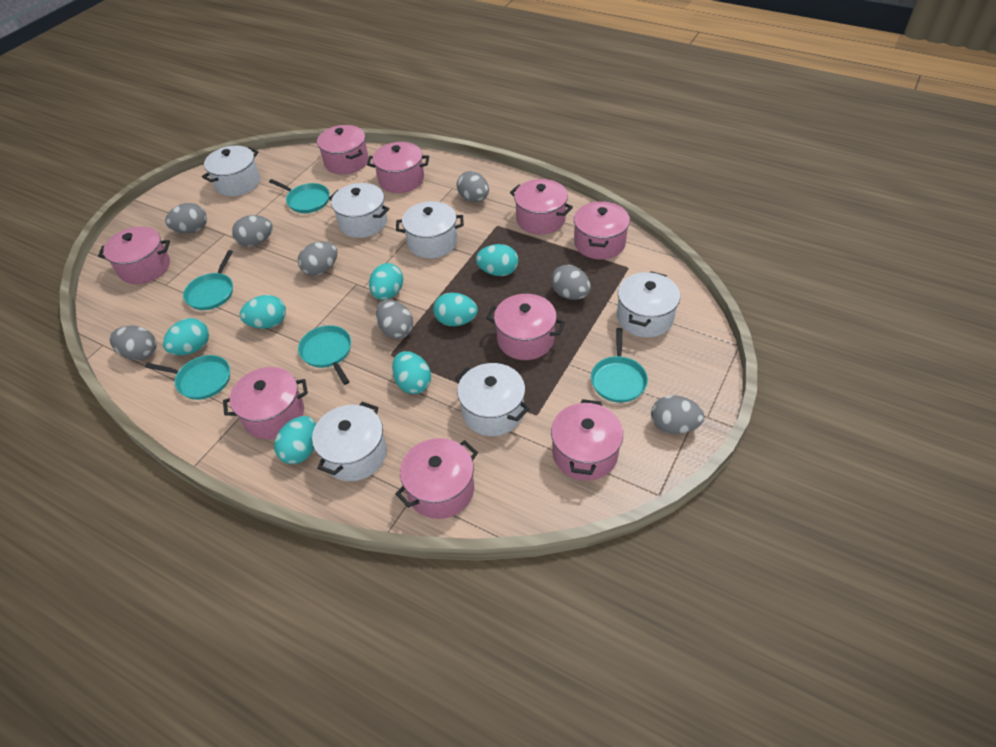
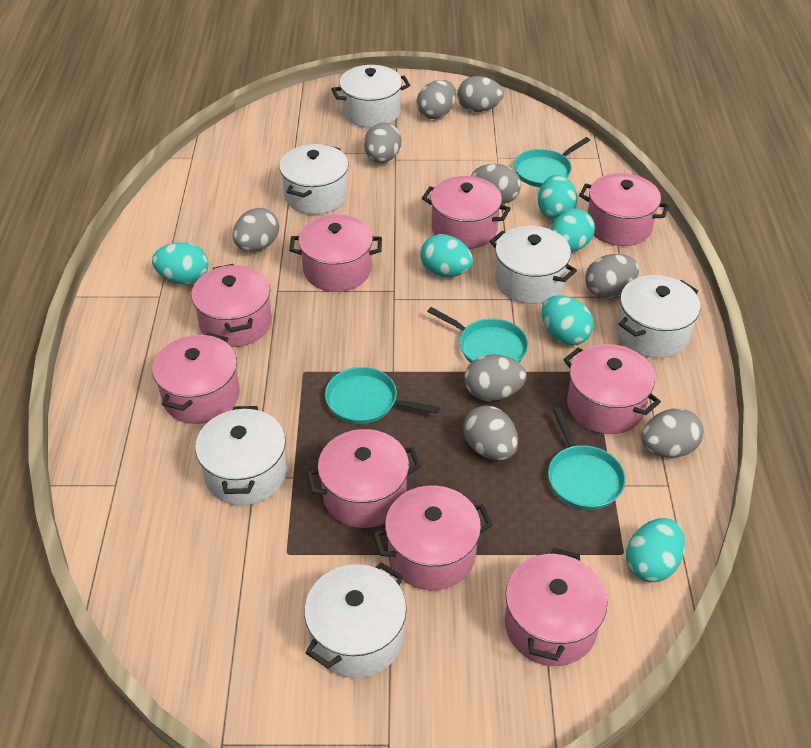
grey egg: [109,325,157,360] [165,203,207,233] [232,215,273,247] [298,241,338,276] [376,300,413,339] [457,171,489,202] [551,265,591,300] [651,395,705,434] = 8 -> [233,208,279,251] [364,122,401,163] [417,80,457,119] [457,76,504,112] [463,405,518,460] [464,354,527,401] [471,164,521,204] [585,254,639,298] [641,408,704,458] = 9
turquoise egg: [163,318,209,355] [240,295,286,329] [274,416,316,464] [369,263,403,300] [392,351,431,394] [433,293,478,326] [476,244,518,276] = 7 -> [152,242,208,284] [420,234,473,277] [538,175,577,220] [542,295,594,345] [551,209,595,252] [626,518,685,582] = 6
turquoise pan: [145,355,230,400] [183,250,233,310] [269,179,330,213] [298,325,351,385] [591,328,648,403] = 5 -> [325,367,440,424] [427,307,528,363] [514,137,590,187] [548,408,626,510] = 4

